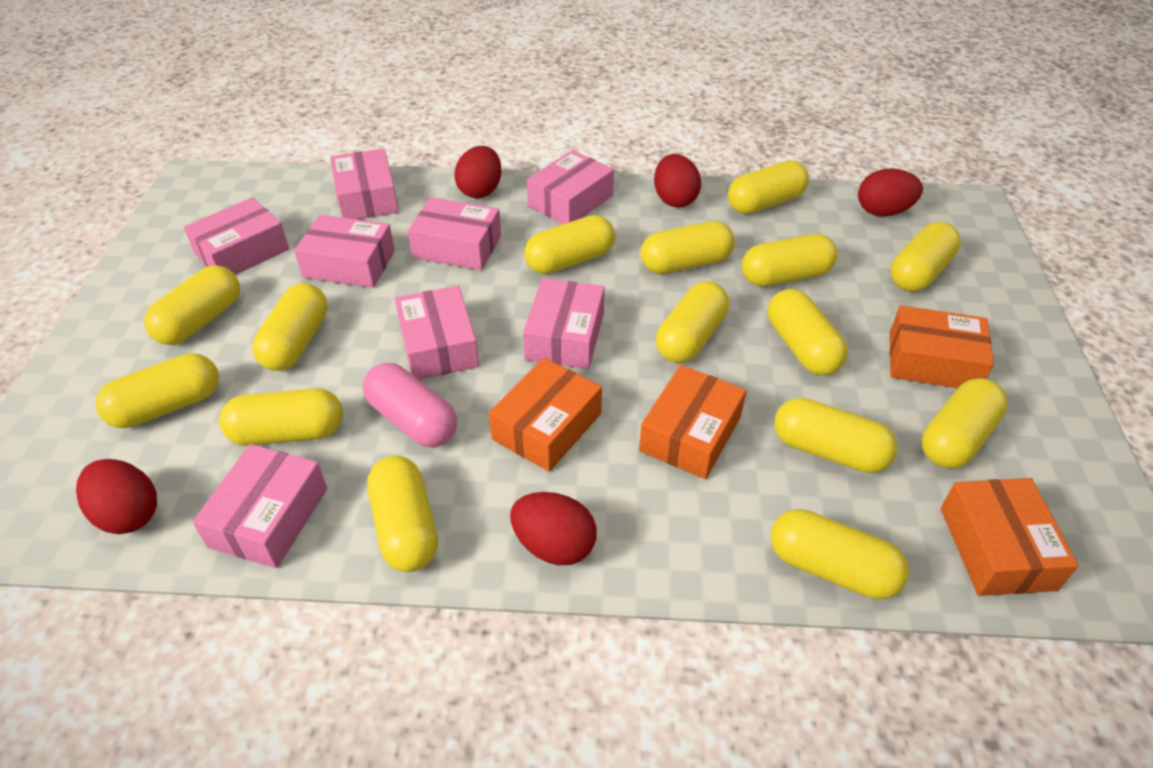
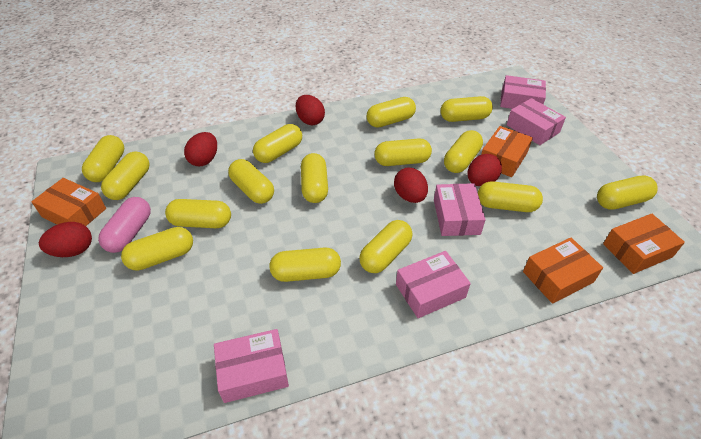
pink box: [184,197,289,275] [192,444,327,568] [294,215,395,288] [330,148,399,219] [395,286,479,380] [408,197,501,270] [523,278,605,369] [527,150,614,224] = 8 -> [214,329,289,403] [396,251,471,318] [434,183,486,236] [500,75,546,109] [507,98,566,145] = 5

